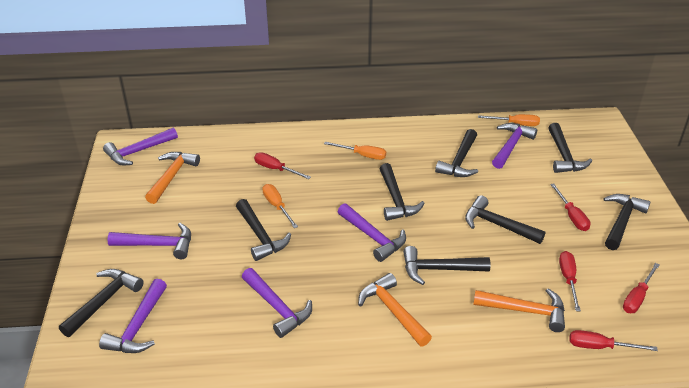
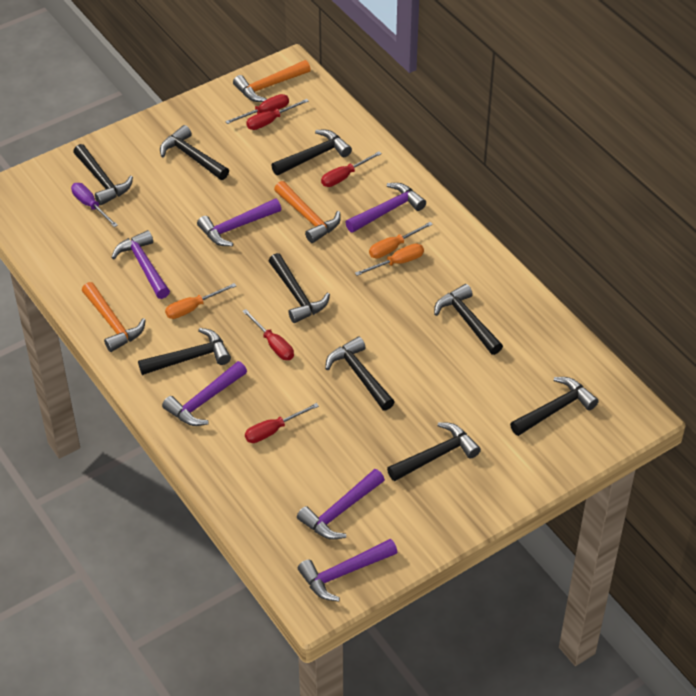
black hammer: [59,269,144,337] [236,199,291,261] [379,163,425,221] [403,246,491,285] [435,129,478,177] [465,195,545,244] [548,123,592,173] [603,194,651,250] = 8 -> [73,144,133,206] [138,328,231,375] [160,125,229,180] [269,253,330,323] [271,130,352,175] [325,337,395,411] [387,422,481,481] [434,284,503,355] [510,377,599,436] = 9
purple screwdriver: none = 0 -> [71,183,118,227] = 1

